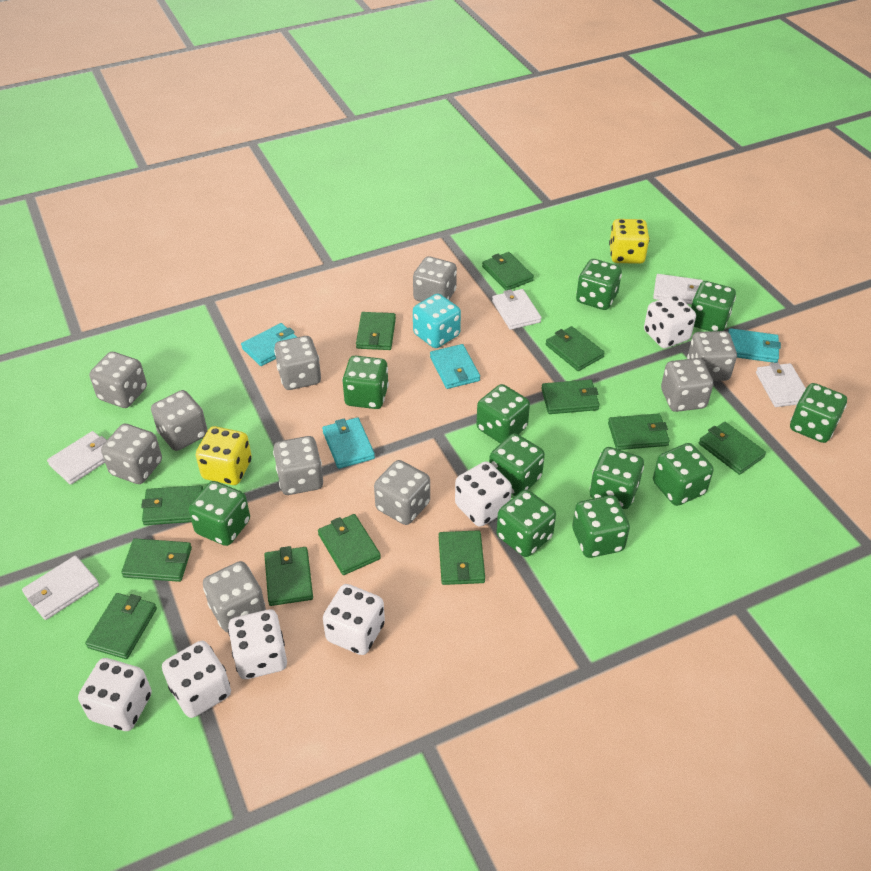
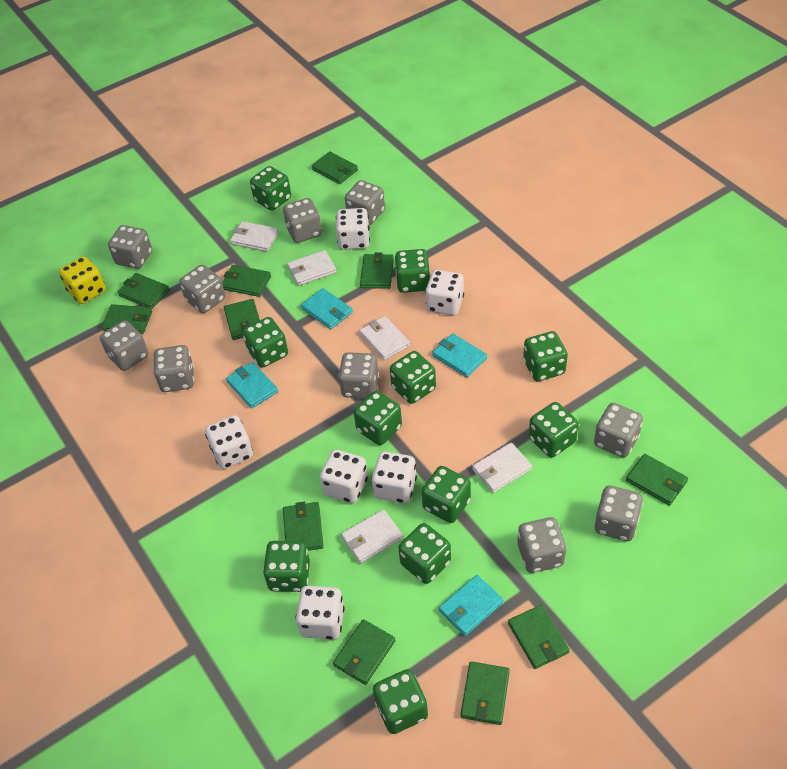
green wallet: [85,593,157,659] [121,538,192,582] [141,485,203,525] [264,546,313,606] [318,514,381,575] [356,312,396,350] [439,530,485,585] [482,252,534,290] [541,379,600,414] [546,326,605,371] [608,413,670,450] [699,422,766,475] = 12 -> [101,304,152,334] [118,273,170,309] [222,265,271,297] [224,299,260,340] [283,502,324,551] [312,151,358,184] [333,619,396,685] [360,252,394,289] [461,661,510,725] [508,605,570,669] [626,454,688,506] = 11
turquoise dice: [413,293,461,348] = 1 -> none = 0
yellow dice: [196,426,252,485] [609,219,650,264] = 2 -> [59,256,106,304] = 1

